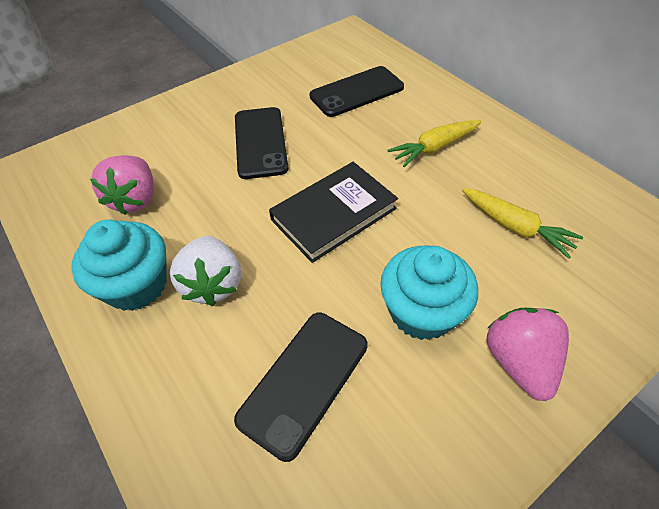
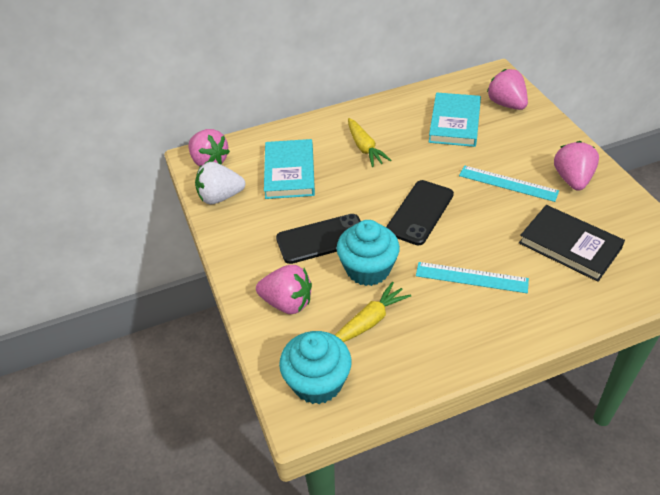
black phone: [234,313,368,462] [235,107,289,179] [310,66,404,117] = 3 -> [276,214,360,264] [386,180,454,245] = 2
pink strawberry: [90,155,154,215] [486,308,569,401] = 2 -> [188,129,230,167] [256,265,312,314] [487,69,528,110] [554,141,599,191] = 4
turquoise book: none = 0 -> [264,139,315,199] [429,92,481,147] = 2
turquoise ruler: none = 0 -> [416,262,529,293] [459,165,559,202] = 2

